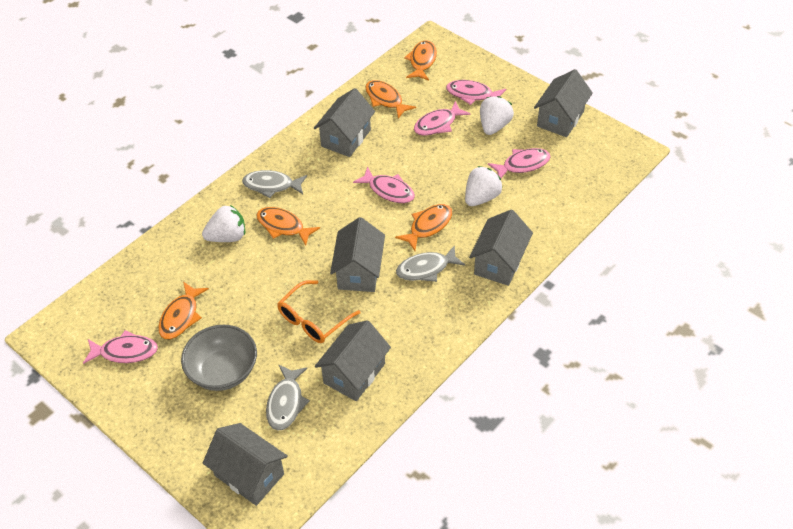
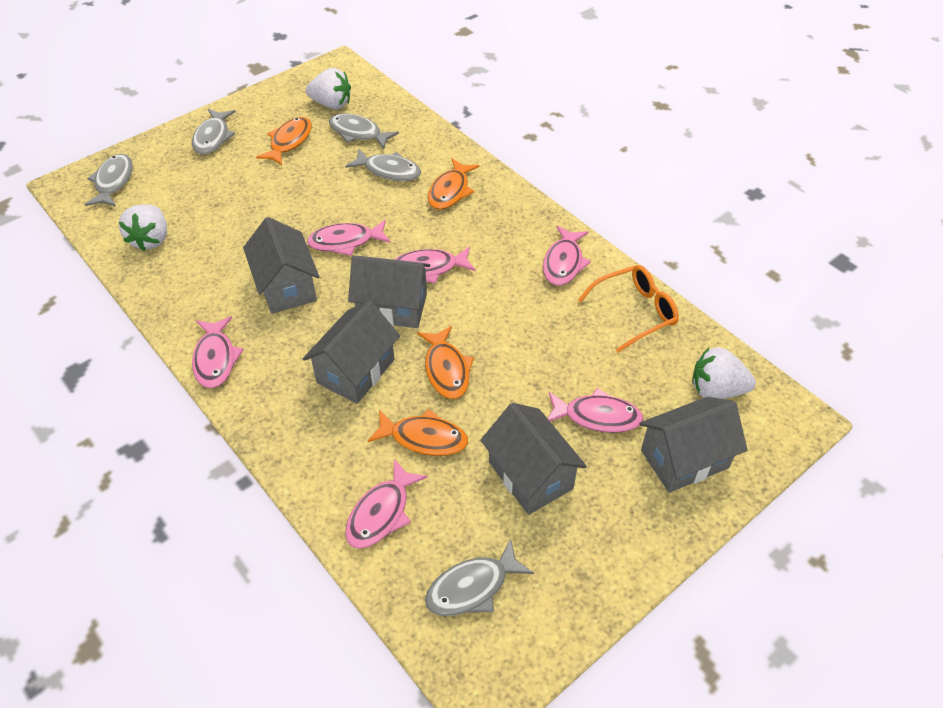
grey bowl: [181,325,257,391] = 1 -> none = 0
grey fish: [242,170,307,198] [266,364,310,431] [396,245,465,282] = 3 -> [84,154,133,207] [192,109,236,155] [329,114,399,149] [345,149,421,181] [425,539,534,616] = 5
grey house: [203,423,288,506] [314,88,375,157] [315,320,391,401] [330,217,385,292] [469,210,533,286] [534,69,593,137] = 6 -> [243,217,320,314] [303,300,400,404] [348,255,430,328] [480,403,587,515] [639,397,747,493] = 5
orange fish: [158,282,209,339] [257,207,320,246] [365,80,416,119] [395,204,452,251] [404,40,437,81] = 5 -> [256,117,312,165] [368,409,468,456] [417,326,474,399] [428,158,479,210] = 4
pink fish: [83,330,158,364] [353,166,415,203] [414,101,471,136] [446,80,506,105] [488,148,551,178] = 5 -> [192,316,244,388] [307,220,391,256] [345,459,428,549] [395,246,476,284] [543,226,591,285] [547,388,644,433] = 6

